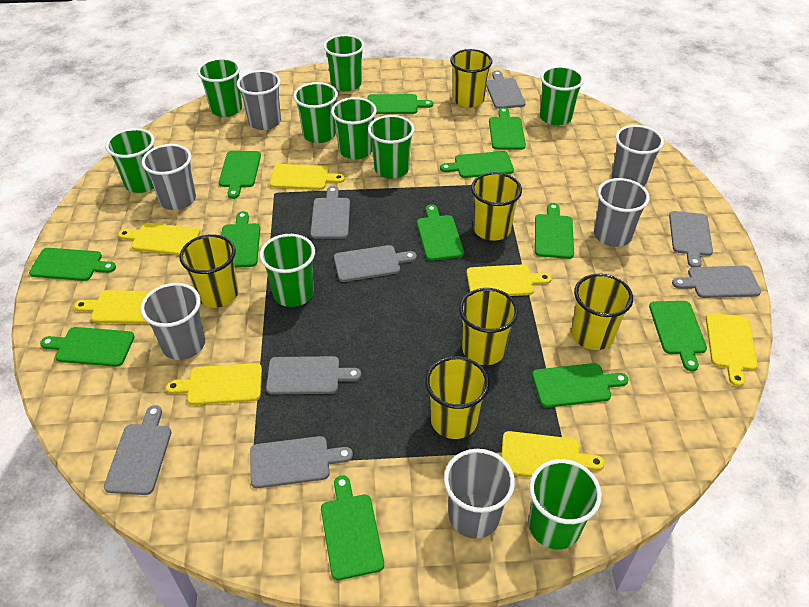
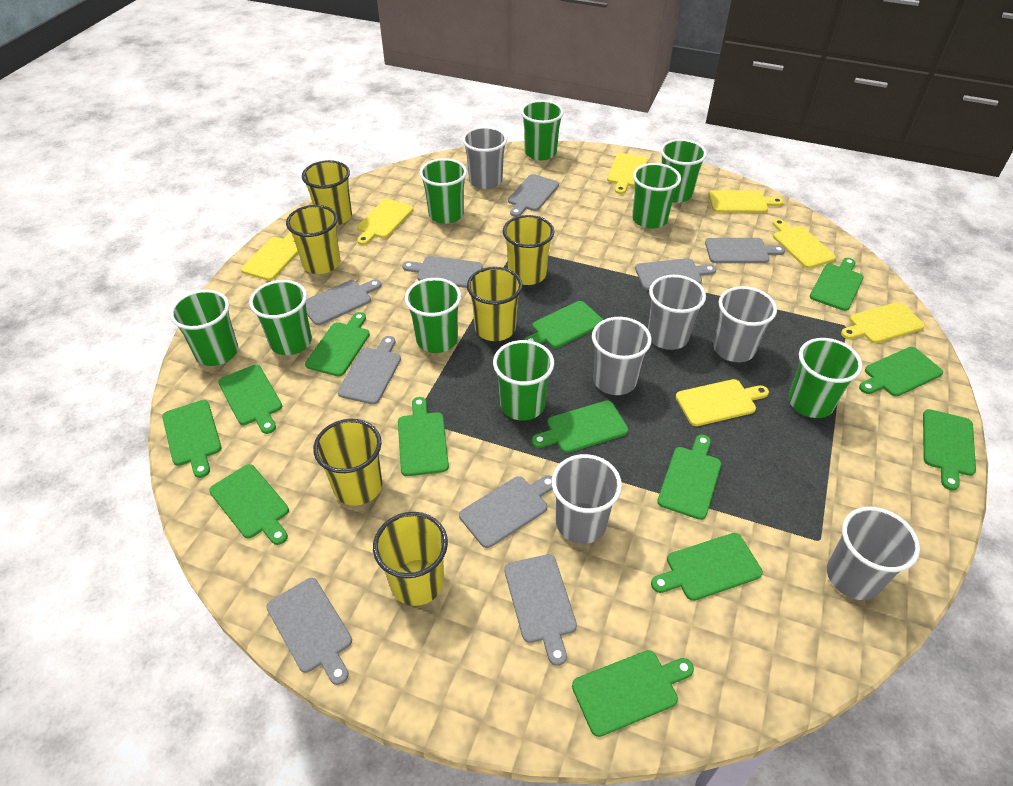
green cutting board: [29,248,116,281] [40,327,135,367] [219,151,261,199] [221,211,260,268] [321,476,384,580] [368,94,433,114] [417,204,464,261] [440,151,514,178] [489,107,526,150] [532,363,629,408] [535,203,574,259] [649,301,707,371] = 12 -> [162,400,221,478] [209,464,289,545] [218,364,282,434] [305,312,370,377] [398,397,449,476] [524,301,603,348] [532,400,628,453] [572,650,694,737] [651,533,763,601] [657,435,721,520] [810,258,864,311] [859,347,943,397] [923,409,976,491] = 13
grey cutting board: [104,405,172,495] [250,436,353,488] [266,356,361,395] [310,186,350,239] [334,245,417,282] [486,71,525,109] [669,211,713,267] [672,266,761,298] = 8 -> [266,578,352,685] [306,279,381,325] [338,336,401,405] [402,256,483,288] [459,475,553,548] [504,554,577,666] [508,174,559,217] [635,258,716,290] [705,238,785,263] = 9

